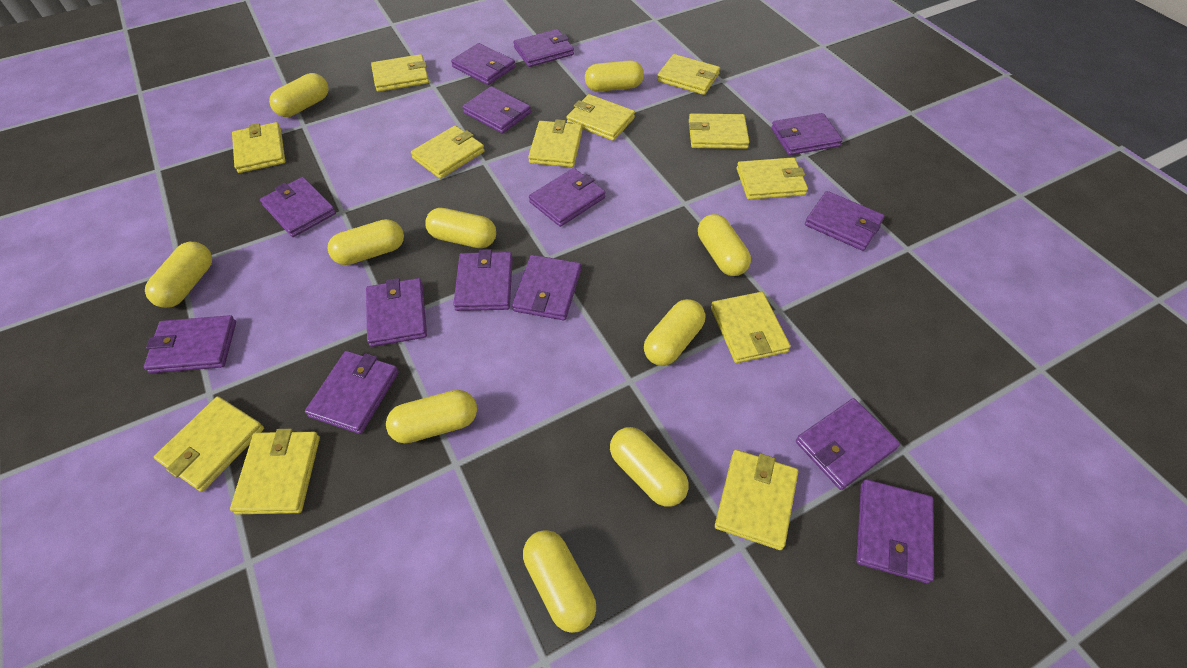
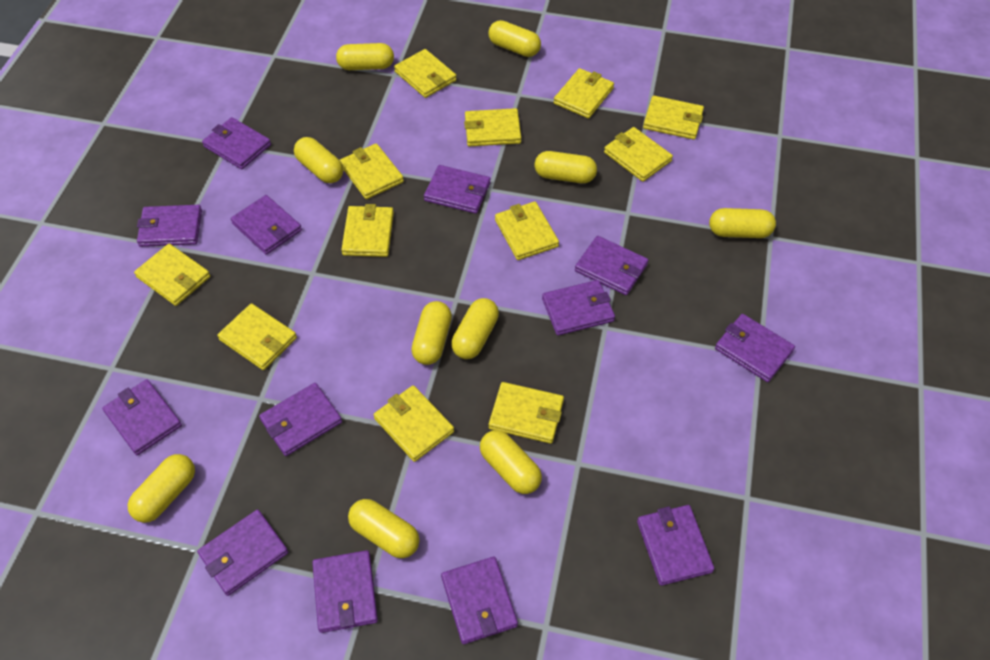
purple wallet: [144,315,236,373] [260,177,336,237] [305,351,399,434] [366,278,427,347] [451,43,515,85] [453,249,513,311] [462,86,531,134] [512,255,581,320] [513,29,574,67] [529,168,605,227] [771,113,843,155] [796,398,900,490] [805,191,885,251] [856,479,934,583] = 14 -> [102,379,182,455] [137,205,202,247] [197,509,288,596] [202,117,271,169] [231,195,302,255] [259,383,342,456] [312,550,378,633] [424,165,491,214] [441,557,518,644] [542,280,615,336] [575,236,649,295] [637,505,714,586] [715,314,795,382] = 13

